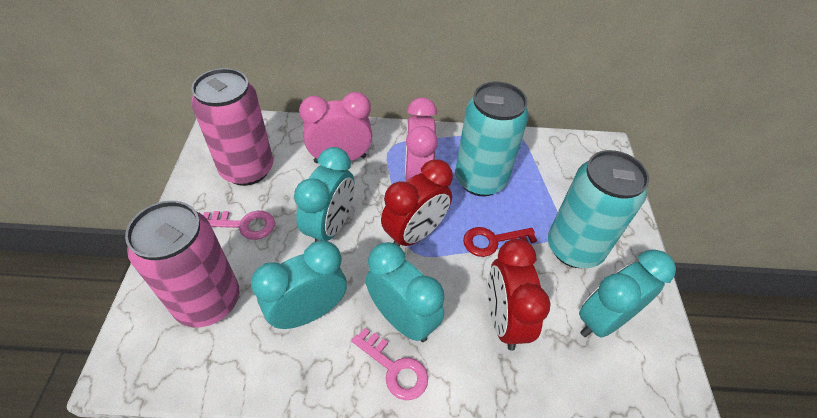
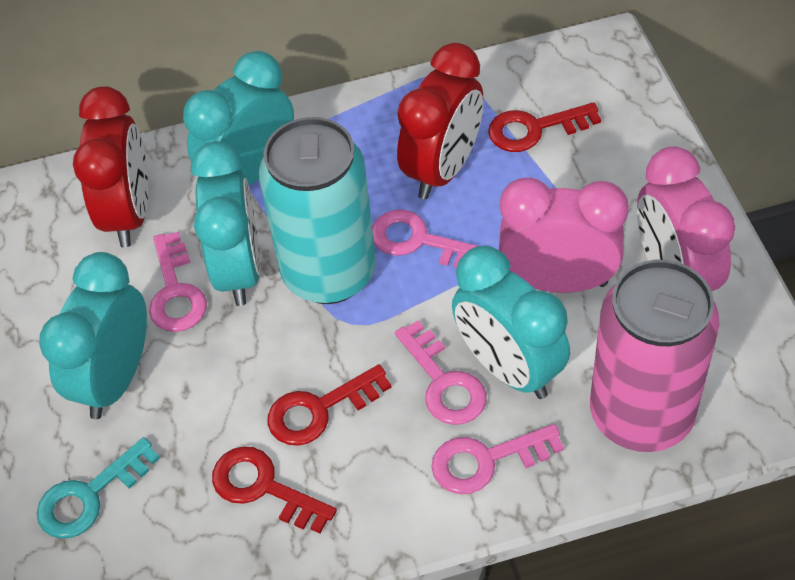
pink can: [125,201,239,327] [191,68,273,186] = 2 -> [590,260,720,452] = 1
pink key: [203,211,275,240] [351,328,428,400] = 2 -> [149,232,207,332] [372,210,478,268] [395,320,487,425] [431,424,564,494] = 4
red key: [463,227,537,257] = 1 -> [212,446,337,533] [268,364,391,446] [488,102,601,152] = 3
turquoise can: [455,82,529,196] [548,150,649,268] = 2 -> [259,117,376,304] = 1
turquoise key: none = 0 -> [37,437,160,539] = 1

